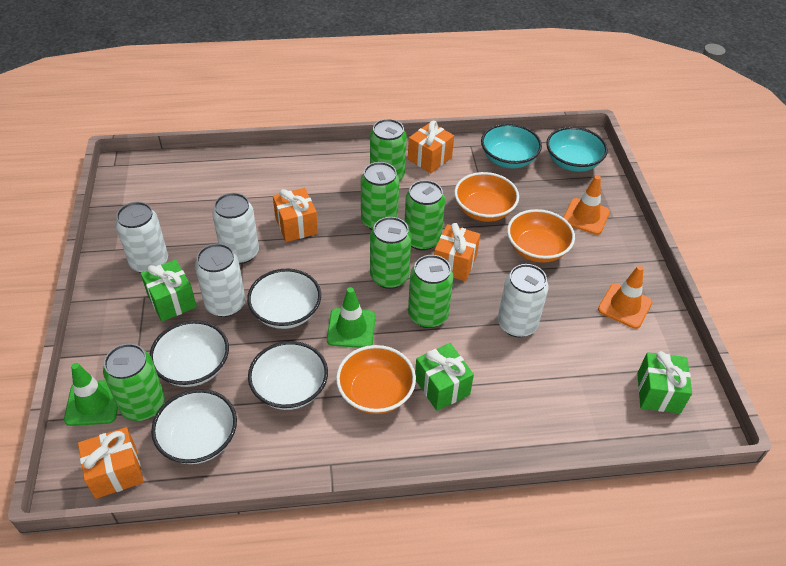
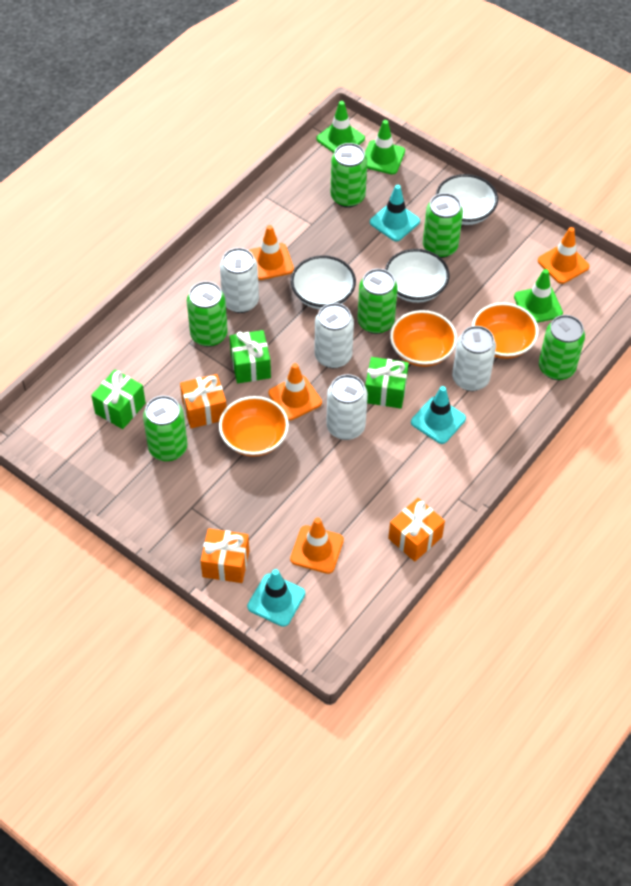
green traffic cone: [64,363,118,426] [327,287,376,348] = 2 -> [316,101,365,153] [365,120,405,175] [514,269,563,323] = 3
orange gift: [78,427,144,499] [273,188,318,242] [408,121,454,173] [434,223,480,281] = 4 -> [180,374,227,428] [200,528,249,583] [388,498,445,562] = 3
orange traffic cone: [563,175,610,235] [598,265,652,329] = 2 -> [249,225,294,280] [269,363,322,421] [290,518,344,574] [538,227,589,284] = 4
turquoise bowl: [481,124,542,168] [546,127,608,172] = 2 -> none = 0
turquoise traffic cone: none = 0 -> [247,569,305,627] [370,185,420,241] [411,386,466,444] = 3
white bowl: [150,320,229,387] [151,389,237,464] [247,269,321,329] [248,341,328,410] = 4 -> [291,255,356,310] [385,249,450,303] [436,174,498,225] = 3

